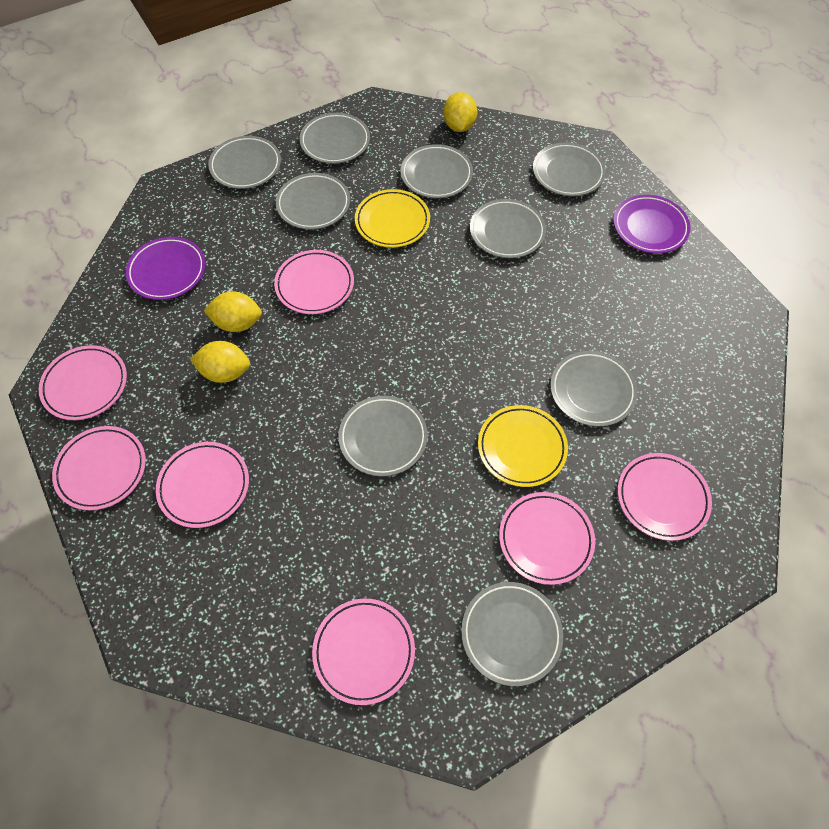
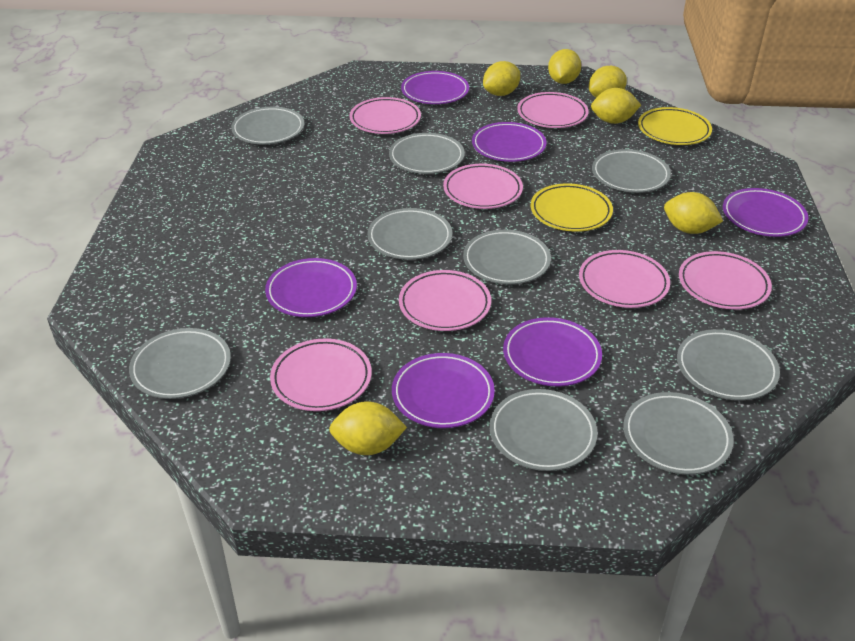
purple plate: [126,237,205,300] [613,195,690,254] = 2 -> [265,258,357,317] [392,353,495,428] [401,71,469,104] [472,122,547,162] [503,317,602,387] [723,188,808,237] = 6
yellow lemon: [190,341,250,383] [204,291,262,332] [443,92,477,132] = 3 -> [329,401,407,455] [483,61,520,96] [548,49,581,84] [589,66,627,98] [591,88,641,124] [664,192,723,234] = 6

